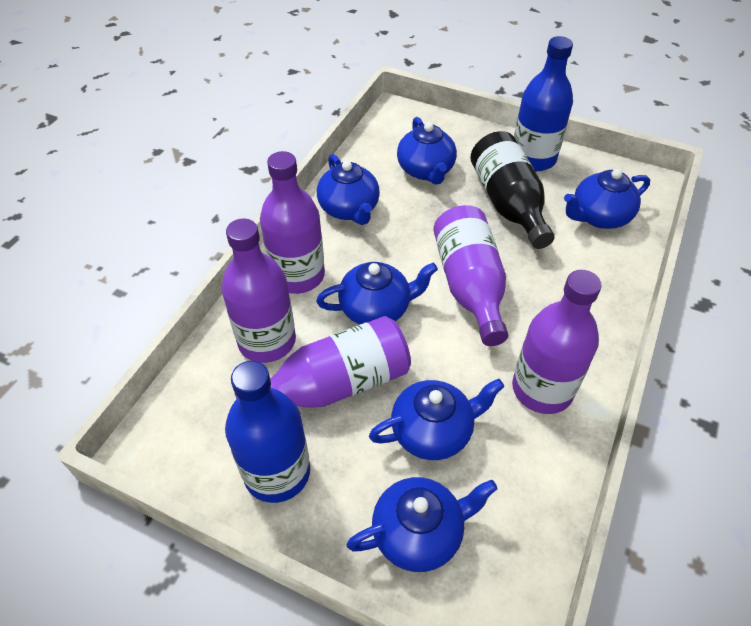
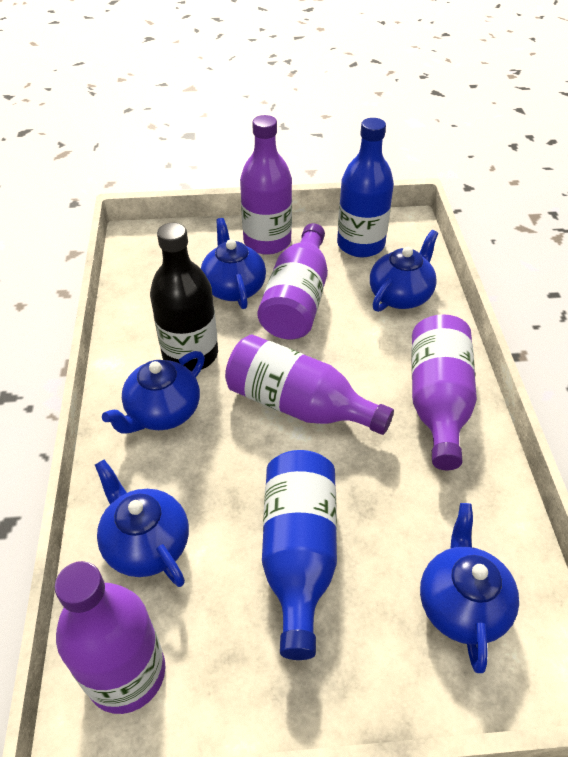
blue teapot: [316,262,438,325] [317,154,380,225] [347,477,497,572] [369,379,504,460] [397,117,457,185] [564,169,650,229] = 6 -> [95,460,189,587] [102,351,205,434] [201,218,266,309] [370,230,438,312] [420,503,519,673] = 5

